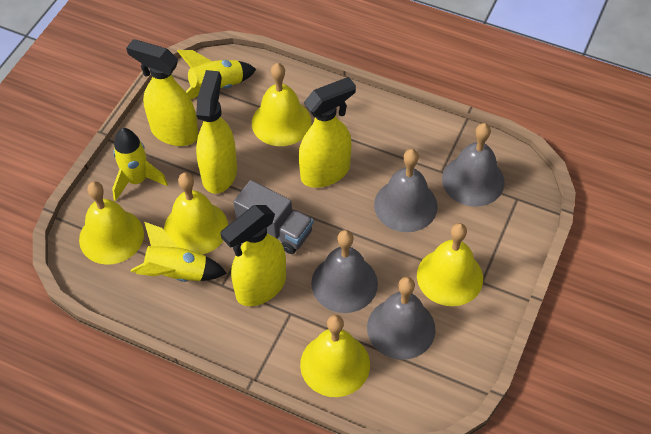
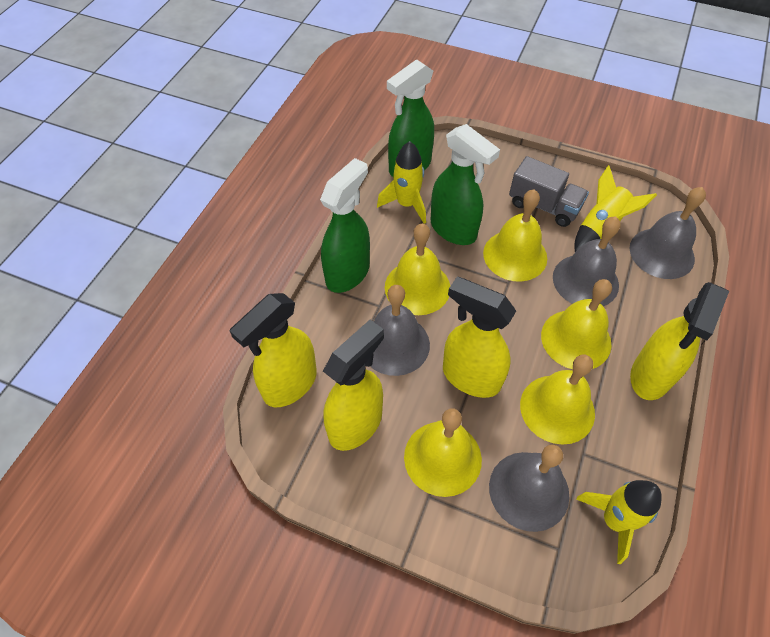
green spray bottle: none = 0 -> [320,158,370,293] [387,59,434,177] [431,124,500,245] = 3

